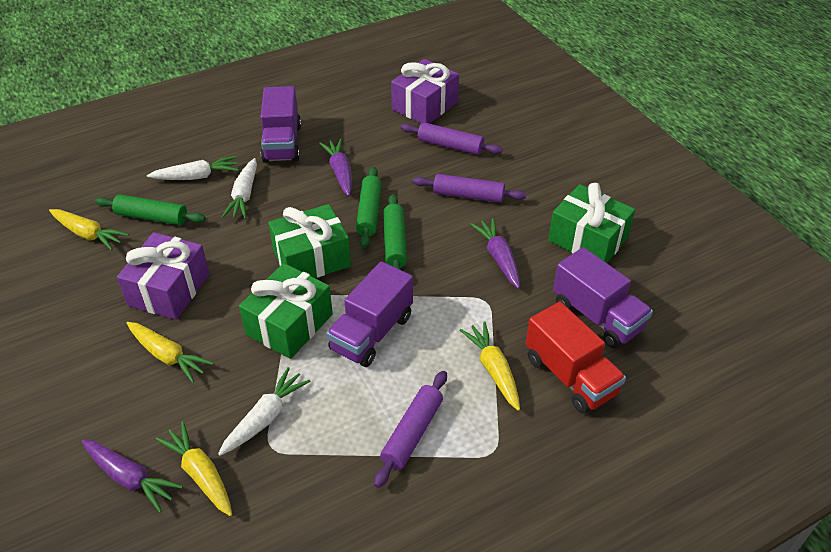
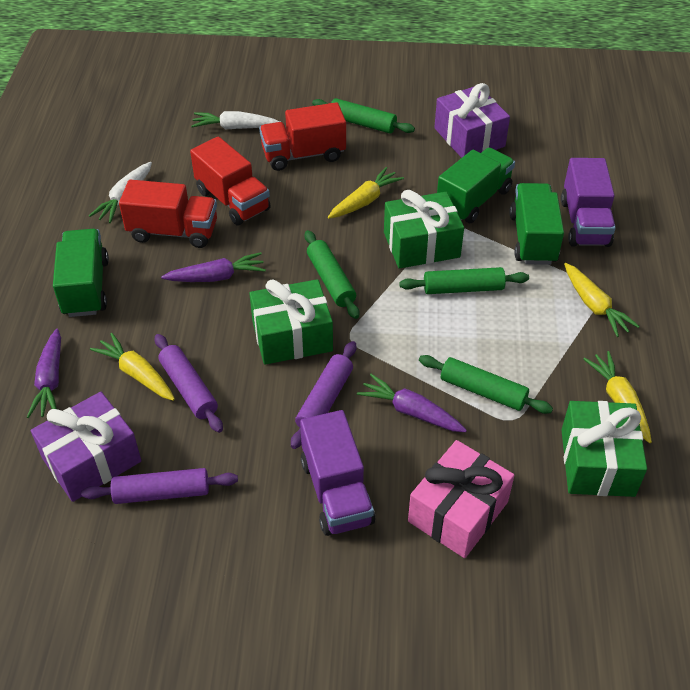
green rolling pin: [95,194,206,225] [356,167,382,248] [383,194,407,270] = 3 -> [305,230,359,319] [312,98,415,133] [399,267,529,294] [419,355,553,414] = 4
green truck: none = 0 -> [53,229,109,317] [437,148,515,223] [509,183,564,265] = 3
pink gift: none = 0 -> [408,440,515,558] = 1
purple truck: [261,86,301,163] [326,261,413,367] [553,247,653,349] = 3 -> [300,410,375,536] [561,158,616,247] = 2
red truck: [526,302,626,414] = 1 -> [119,180,217,248] [190,136,271,225] [259,102,346,171] = 3
white carrot: [147,156,239,180] [218,367,311,455] [222,158,257,219] = 3 -> [89,162,152,223] [191,111,280,129] = 2

